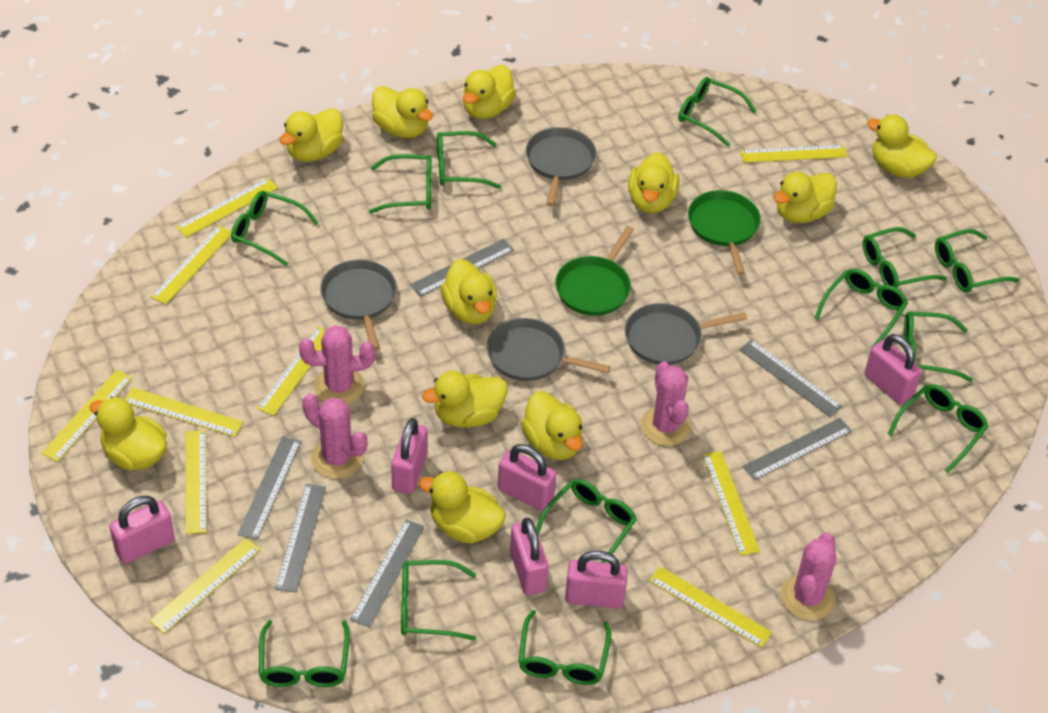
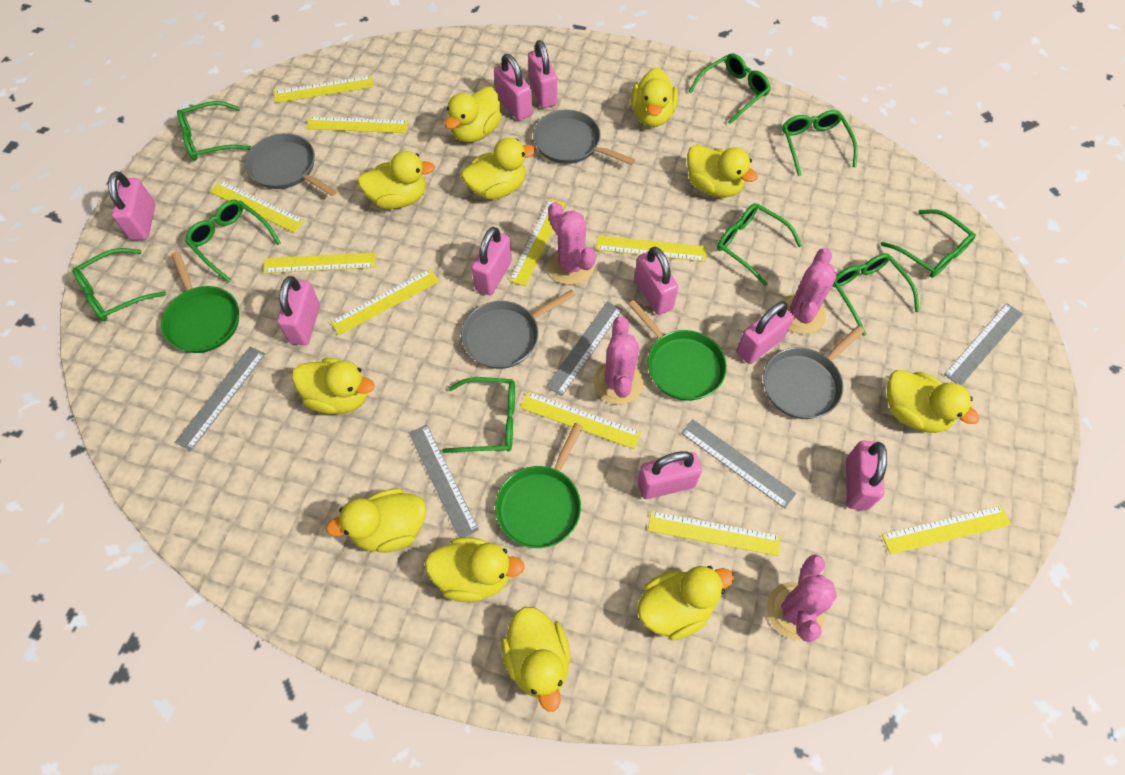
green glasses: [231,191,319,266] [259,620,350,687] [369,154,431,214] [401,560,476,641] [437,131,501,189] [519,610,611,685] [536,479,637,563] [678,77,756,147] [814,268,908,348] [863,227,947,288] [888,384,989,473] [904,312,973,382] [935,229,1020,293] = 13 -> [72,248,166,321] [177,101,252,161] [185,200,281,283] [442,377,515,453] [688,53,771,124] [717,203,802,286] [782,110,858,176] [832,253,920,336] [880,209,976,278] = 9
green pan: [555,226,634,316] [688,190,761,275] = 2 -> [161,251,239,353] [495,423,583,548] [628,300,727,401] = 3
grey ruler: [238,436,301,540] [275,484,326,593] [350,519,424,627] [410,239,514,297] [739,340,842,417] [743,418,852,480] = 6 -> [175,346,266,451] [409,425,479,538] [546,301,623,396] [681,419,796,509] [944,303,1023,386] = 5
pink padlock: [109,496,175,564] [391,418,427,494] [498,444,556,511] [510,518,548,595] [565,551,628,609] [864,334,922,405] = 6 -> [108,171,155,240] [277,276,320,345] [471,227,512,295] [494,54,532,121] [528,40,557,108] [634,247,678,315] [638,451,702,499] [737,301,794,364] [846,440,887,511] = 9

